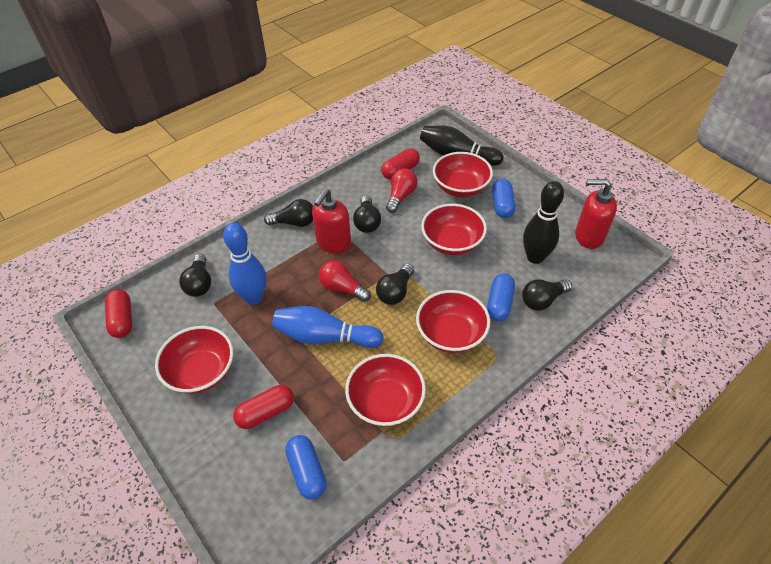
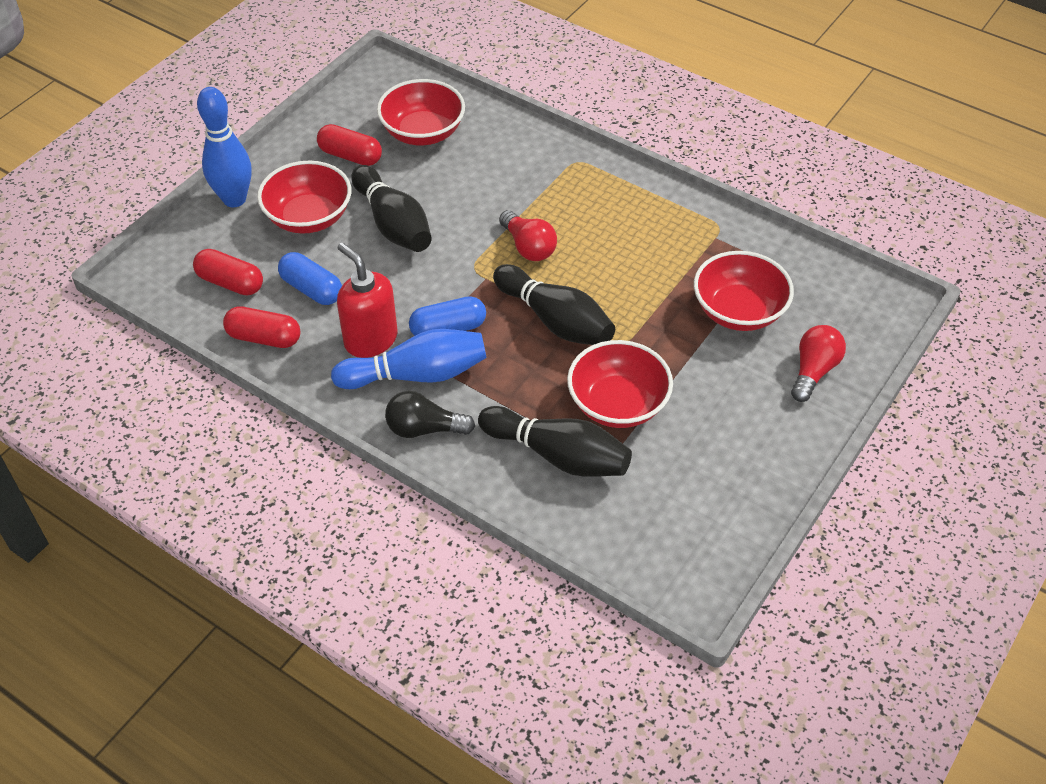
black bowling pin: [420,126,504,166] [523,181,564,264] = 2 -> [351,165,432,252] [478,406,632,477] [493,264,615,345] = 3
black light bulb: [179,254,211,297] [264,199,313,227] [353,196,381,233] [376,264,414,305] [522,279,572,311] = 5 -> [385,391,475,438] = 1
blue capsule: [285,435,327,500] [487,273,515,322] [492,179,516,218] = 3 -> [278,252,342,305] [409,296,486,336] = 2
red bowl: [155,326,233,394] [345,354,426,427] [416,290,490,353] [421,204,487,255] [433,152,493,197] = 5 -> [257,161,351,234] [377,79,465,145] [567,340,673,428] [694,251,794,331] = 4
red soap dispenser: [312,189,351,253] [575,179,617,249] = 2 -> [337,242,397,358] = 1

